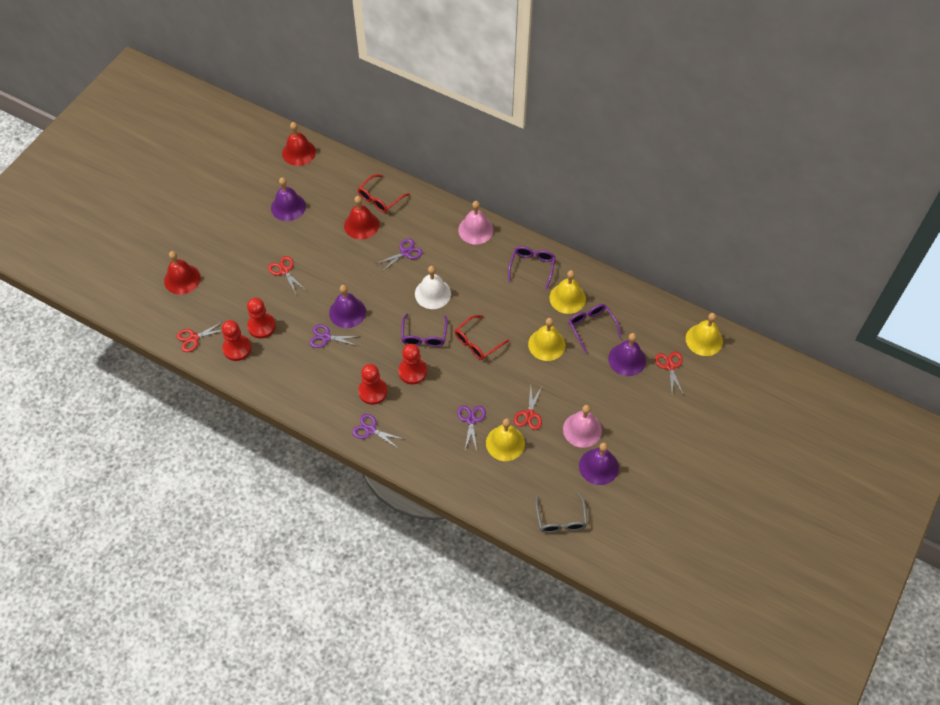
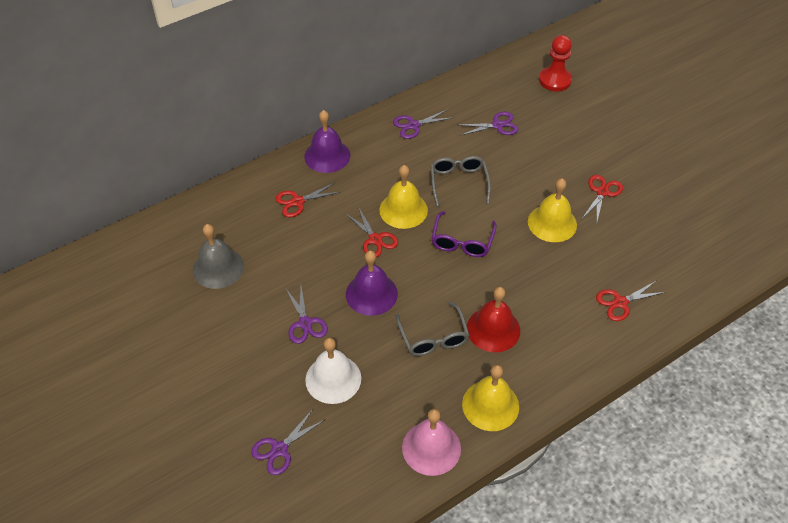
grey bell: none = 0 -> [193,224,244,289] = 1
grey glasses: [535,492,587,533] = 1 -> [396,302,469,356] [431,156,491,207] = 2
pink bell: [458,201,493,244] [563,405,602,448] = 2 -> [402,409,461,476] = 1
purple bell: [271,177,306,221] [329,285,366,328] [579,442,619,485] [608,333,646,376] = 4 -> [304,110,350,173] [346,250,398,316] = 2
purple glasses: [401,314,448,347] [508,246,555,290] [568,304,622,353] = 3 -> [431,211,497,257] = 1
red bell: [164,251,201,295] [282,122,316,166] [344,196,379,240] = 3 -> [467,287,520,352] = 1
red glasses: [358,174,409,213] [455,315,509,360] = 2 -> none = 0
red pawn: [222,320,252,361] [247,298,276,339] [358,364,388,405] [398,344,427,384] = 4 -> [539,35,572,91] = 1
yellow bell: [486,418,525,461] [528,318,566,361] [549,270,586,314] [686,313,723,356] = 4 -> [379,165,428,229] [462,365,519,431] [528,178,577,242] = 3

